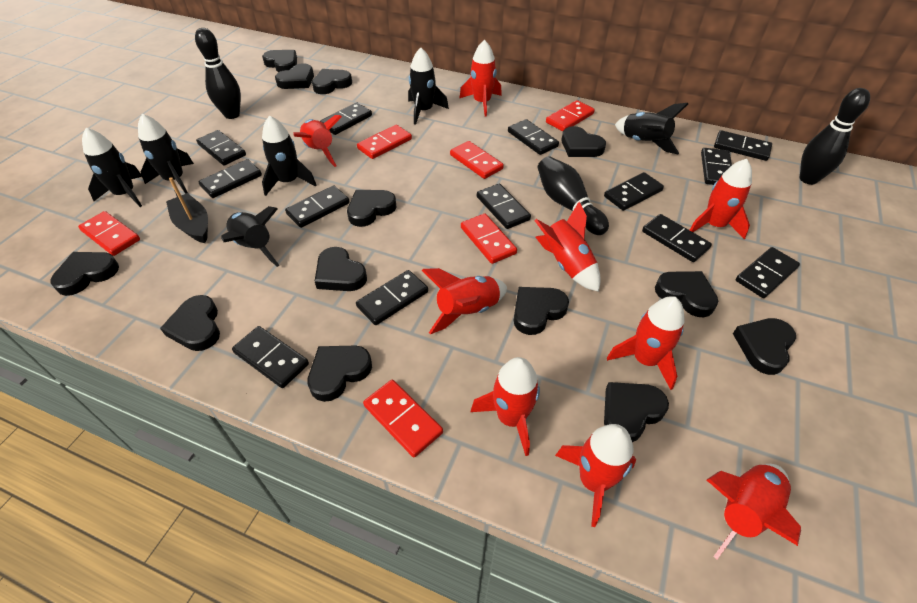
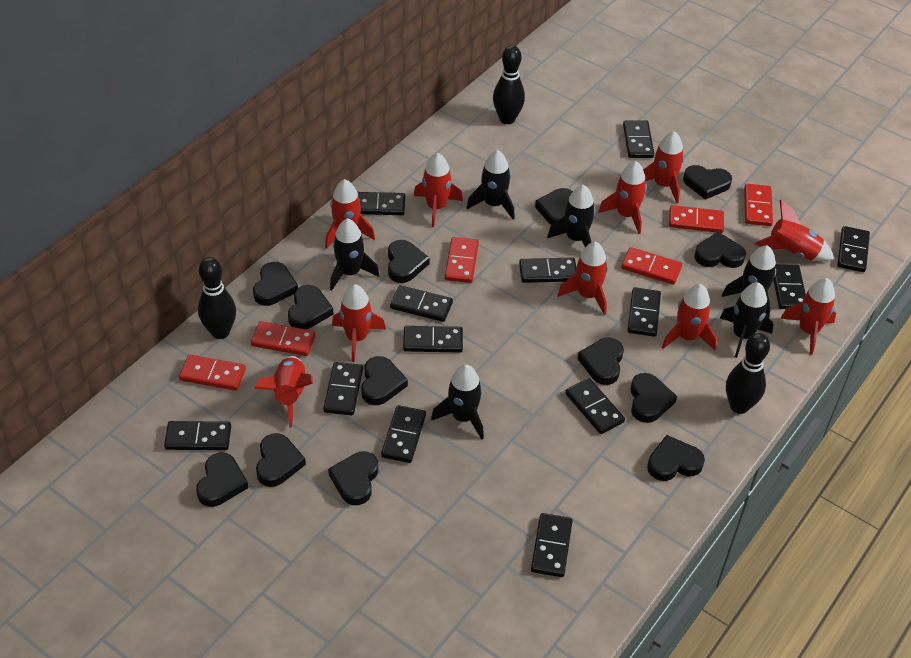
black boat: [166,177,208,243] = 1 -> none = 0
red rocket: [293,115,342,167] [422,268,507,334] [459,40,502,116] [471,357,540,456] [534,202,601,292] [555,424,636,527] [607,296,685,390] [690,159,752,239] [707,464,801,559] = 9 -> [254,356,313,428] [325,179,375,249] [332,284,386,362] [414,153,463,227] [558,241,608,315] [598,161,647,234] [643,131,684,203] [662,284,717,350] [754,200,834,261] [780,278,836,355] = 10

